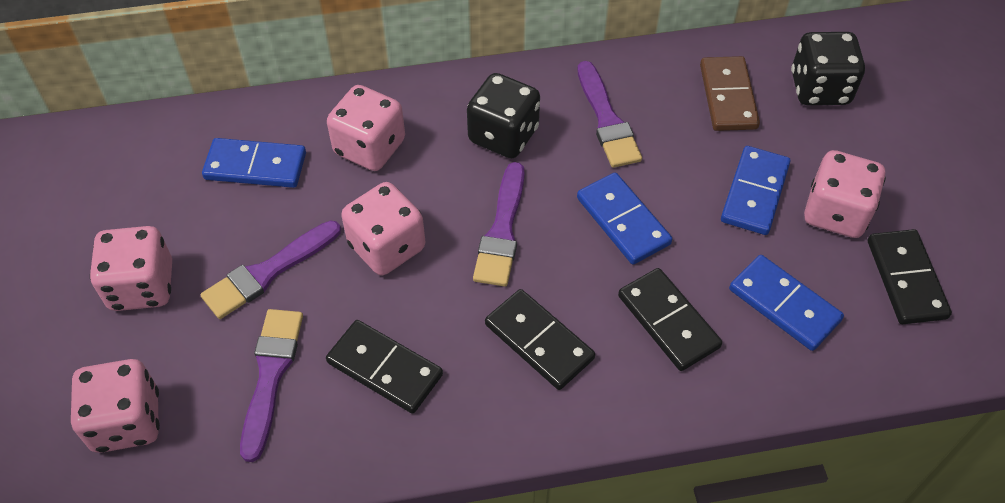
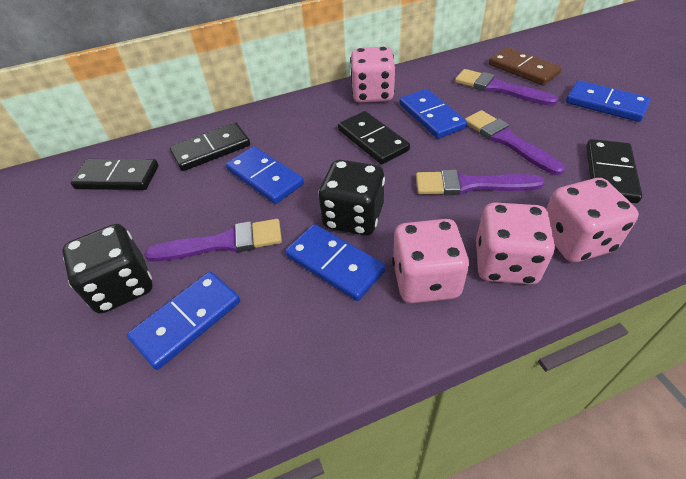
blue domino: [202,138,306,188] [577,173,672,265] [721,146,791,235] [729,255,844,351] = 4 -> [127,271,240,370] [226,146,304,204] [285,224,386,301] [399,89,467,139] [566,80,651,122] = 5
pink dice: [71,359,160,453] [90,226,172,311] [327,85,405,171] [341,182,425,275] [804,150,886,238] = 5 -> [350,47,395,103] [392,219,470,303] [476,203,555,285] [546,178,639,262] = 4

